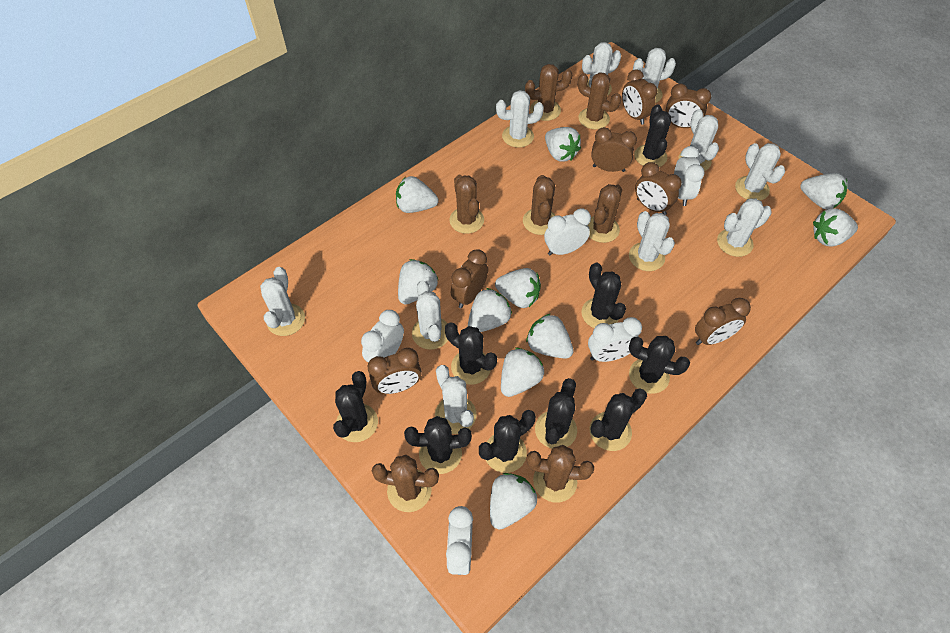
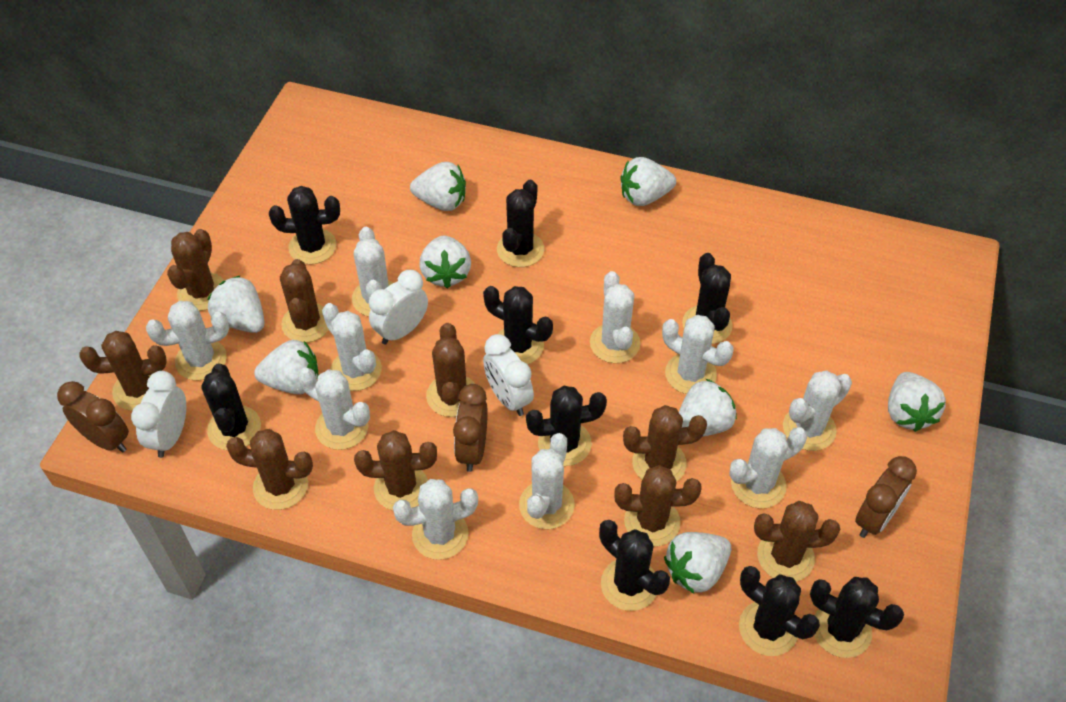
brown cactus: [372,455,439,512] [449,175,484,234] [523,175,556,235] [525,64,572,121] [527,445,594,503] [578,72,621,129] [588,184,622,243] = 7 -> [79,331,166,411] [167,229,224,311] [226,429,313,510] [280,259,329,343] [354,430,437,511] [426,323,475,417] [615,465,702,546] [623,405,707,482] [754,501,840,581] = 9
brown clock: [368,348,422,394] [451,249,488,308] [591,127,637,172] [622,69,658,125] [635,162,682,215] [665,83,711,128] [695,298,751,345] = 7 -> [57,381,129,453] [453,384,488,472] [855,456,917,538] = 3
white clock: [361,310,404,362] [446,506,473,575] [544,208,591,256] [588,317,642,362] [674,146,705,206] = 5 -> [131,371,186,458] [369,270,428,345] [483,334,534,416] = 3
white strawberry: [396,176,438,213] [398,259,438,305] [468,288,512,332] [490,473,537,530] [495,268,541,308] [501,348,544,397] [526,313,574,359] [545,127,581,162] [800,173,847,210] [813,208,858,247] = 10 -> [208,275,265,333] [254,340,318,394] [410,162,466,211] [419,236,471,289] [620,157,676,206] [664,532,731,594] [679,379,737,437] [888,372,946,432] = 8

